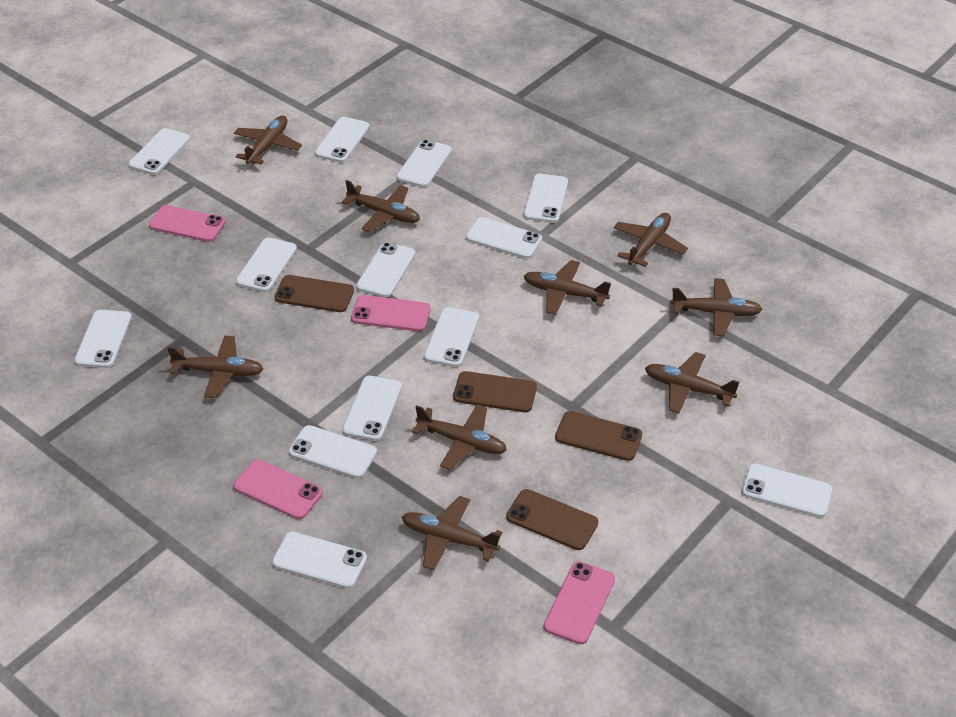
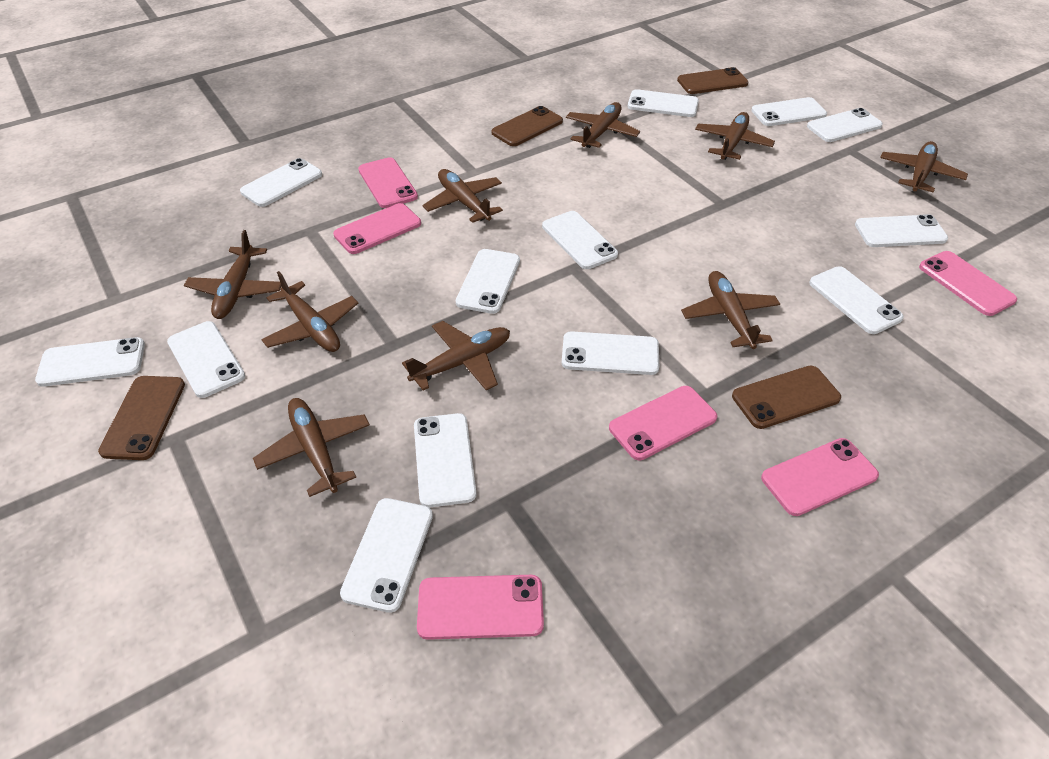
pink phone: [149,205,226,242] [234,459,323,519] [351,295,431,331] [544,561,615,644] = 4 -> [333,203,421,254] [358,157,418,208] [417,575,544,640] [609,386,717,460] [761,438,879,516] [919,251,1017,316] = 6

